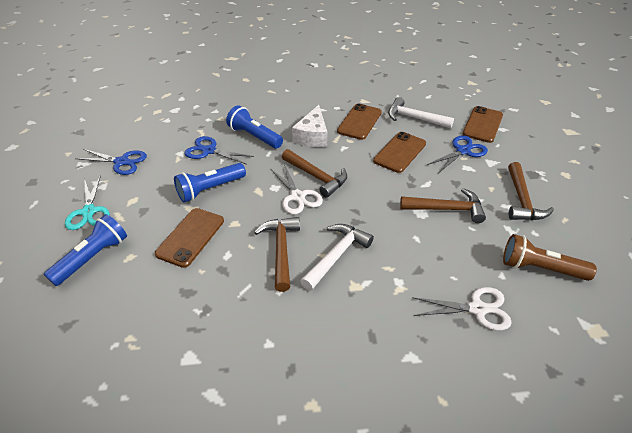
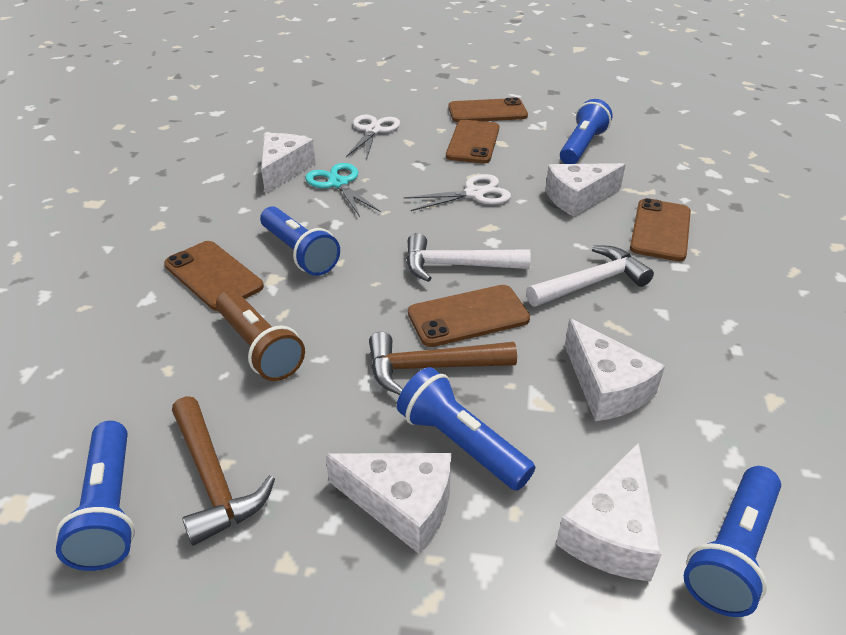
blue flashlight: [44,214,127,286] [174,163,246,203] [226,105,283,149] = 3 -> [55,421,135,571] [260,206,340,276] [397,367,535,491] [560,99,613,164] [684,466,781,617] = 5
blue scissors: [75,149,147,175] [184,136,254,165] [427,136,488,172] = 3 -> none = 0
brown hammer: [254,217,300,292] [282,149,347,198] [400,188,486,223] [508,162,554,220] = 4 -> [172,396,275,546] [369,332,517,395] = 2
brown phone: [155,208,224,268] [337,104,382,140] [373,132,426,173] [463,106,503,143] = 4 -> [164,241,264,311] [408,285,530,347] [446,120,499,163] [448,97,528,122] [630,198,691,261] = 5
white cheese: [292,105,327,147] = 1 -> [261,133,316,194] [325,453,451,555] [545,163,626,217] [556,442,662,581] [565,318,665,421] = 5

